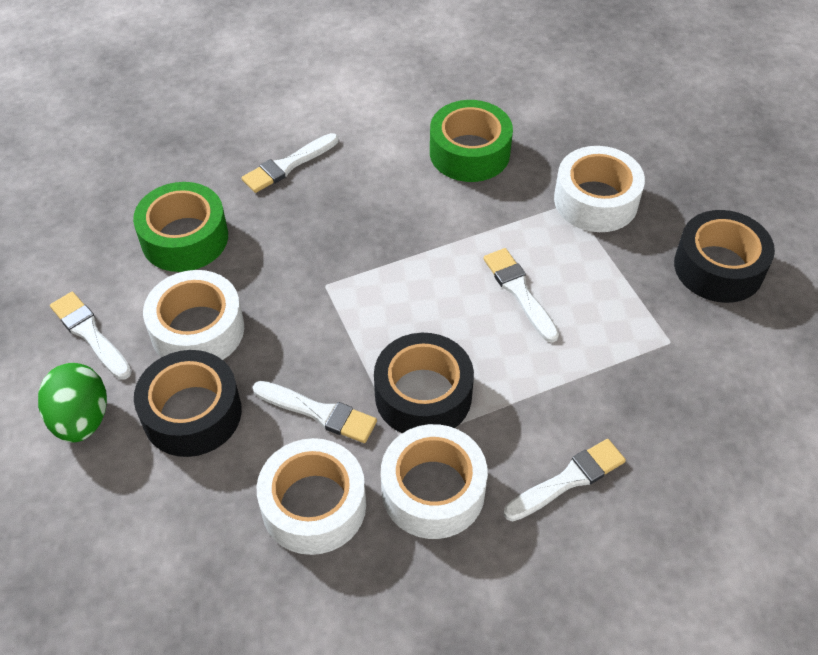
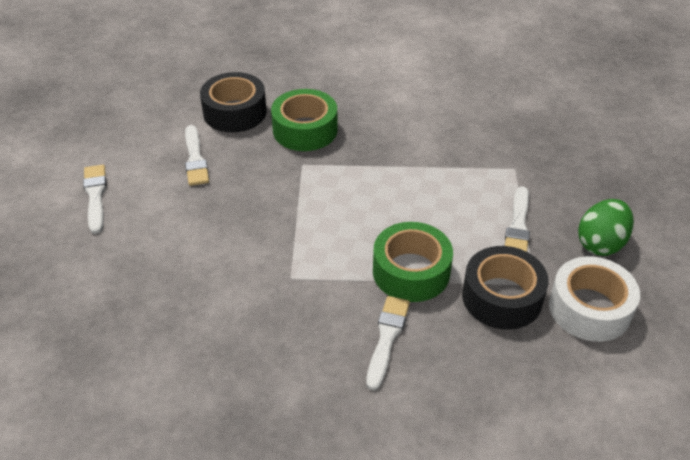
black tape: [134,350,242,457] [374,333,474,433] [674,210,775,303] = 3 -> [200,72,267,132] [462,246,549,330] = 2
white brush: [50,292,132,380] [242,133,338,193] [253,381,377,443] [483,248,559,343] [504,439,626,521] = 5 -> [83,165,107,234] [185,125,209,186] [366,296,410,390] [505,186,530,252] = 4
white tape: [143,270,244,360] [257,438,366,555] [381,424,488,539] [554,146,645,232] = 4 -> [549,256,640,342] = 1

